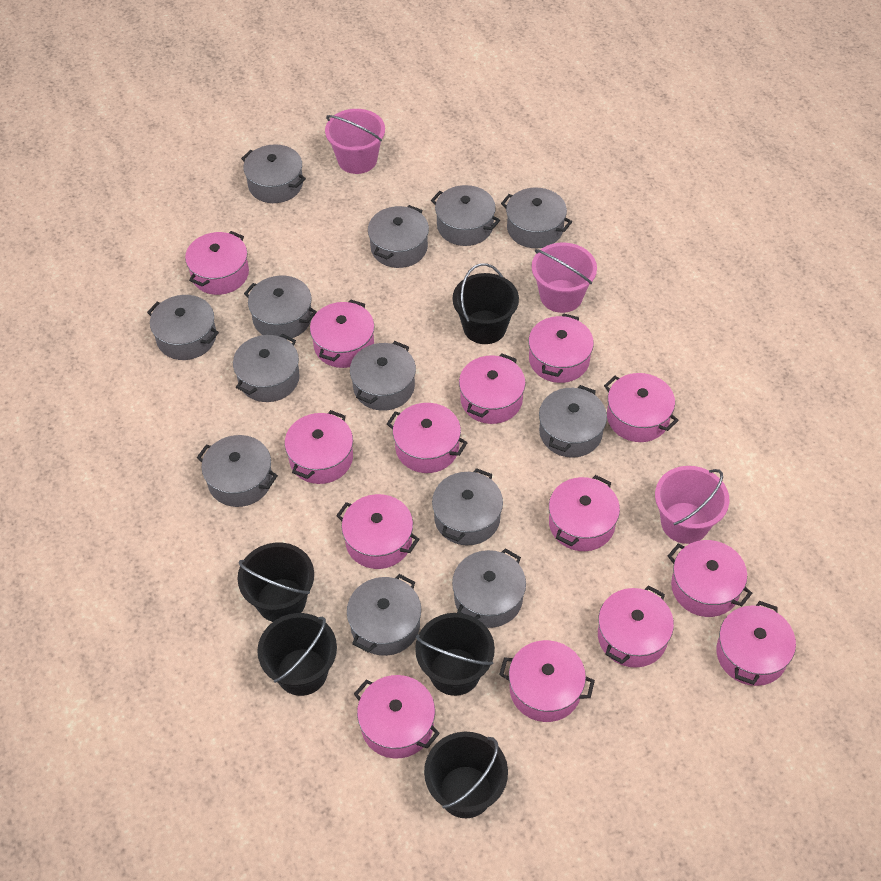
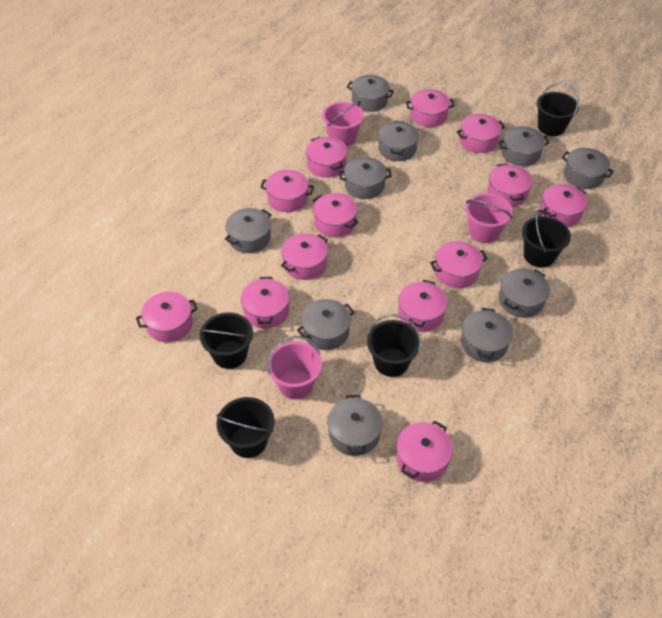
grey pot: [147,295,219,360] [197,435,278,507] [233,333,300,402] [241,144,306,203] [244,276,317,340] [347,574,421,656] [350,341,416,411] [368,205,429,268] [431,185,500,246] [432,468,503,545] [452,548,526,628] [501,187,572,248] [539,385,607,458] = 13 -> [225,208,272,253] [297,299,354,350] [327,395,383,456] [339,157,392,199] [347,75,394,112] [378,121,419,161] [461,308,513,362] [498,126,549,166] [499,269,550,318] [562,148,614,189] = 10
pink pot: [185,231,249,295] [285,410,353,484] [310,299,375,368] [336,494,419,569] [354,675,440,758] [387,403,468,473] [459,353,526,424] [499,640,595,722] [528,313,594,383] [549,475,620,551] [598,585,674,667] [604,373,679,442] [668,540,752,617] [716,601,796,686] = 14 -> [136,292,198,342] [241,277,290,328] [260,170,314,212] [281,233,328,280] [306,137,348,178] [312,193,358,237] [396,421,453,482] [398,280,448,332] [406,89,455,127] [430,241,488,288] [456,114,505,153] [487,164,532,207] [540,184,587,227] = 13

